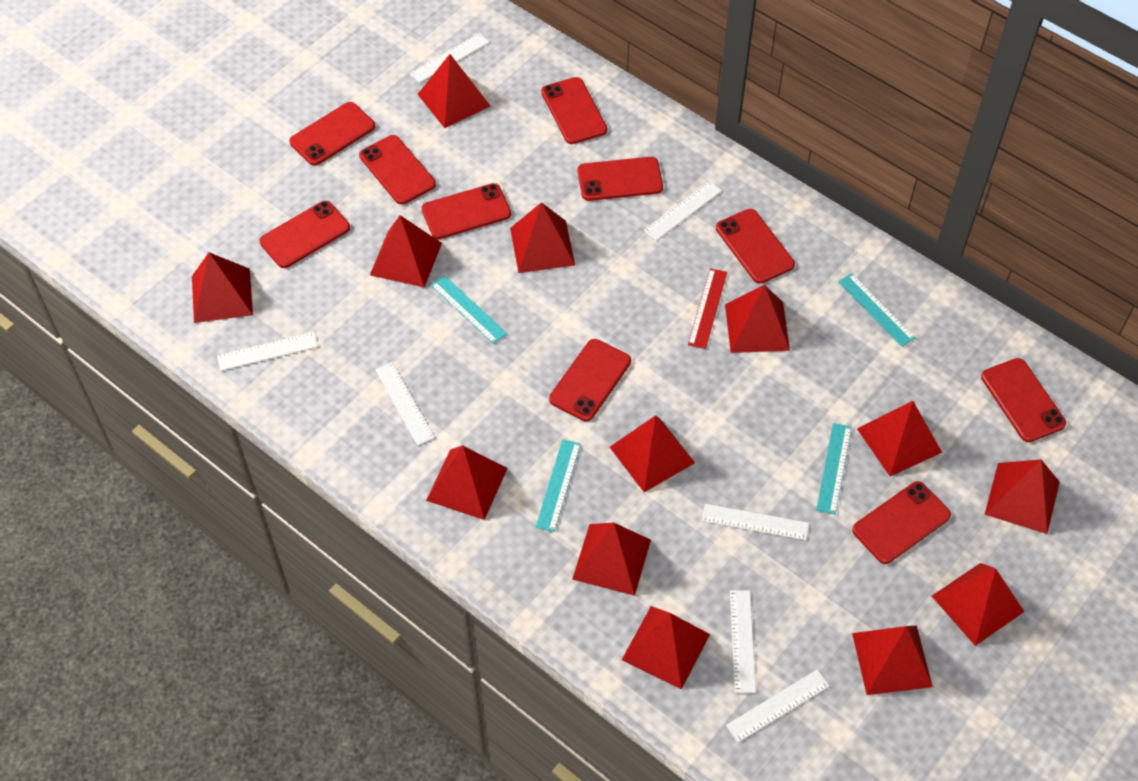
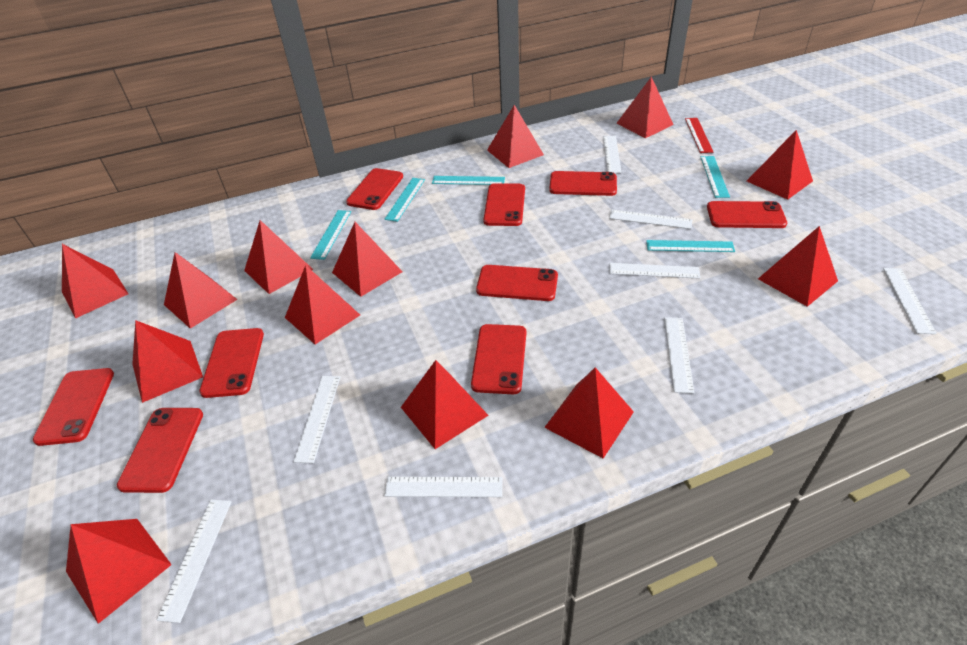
red phone: [260,201,350,268] [289,102,375,166] [359,135,436,205] [421,183,511,239] [541,77,607,144] [549,339,631,421] [578,157,663,201] [716,209,795,284] [852,481,951,564] [981,358,1066,442] = 10 -> [33,368,114,446] [117,408,203,493] [199,328,264,398] [346,168,403,210] [471,324,526,394] [476,265,558,301] [483,183,525,226] [549,171,617,196] [707,201,787,228] = 9
turquoise ruler: [431,275,507,344] [536,439,581,532] [816,423,852,515] [838,273,916,347] = 4 -> [310,210,351,260] [384,178,425,222] [432,176,505,185] [646,240,735,252] [701,156,730,198] = 5
white ruler: [217,332,318,371] [375,362,435,446] [410,33,489,83] [644,181,722,241] [702,504,809,540] [726,669,830,742] [730,590,756,693] = 7 -> [157,499,231,623] [294,376,340,463] [384,477,502,497] [603,136,621,173] [609,210,692,229] [610,263,700,279] [664,317,694,394] [883,268,937,334] = 8

